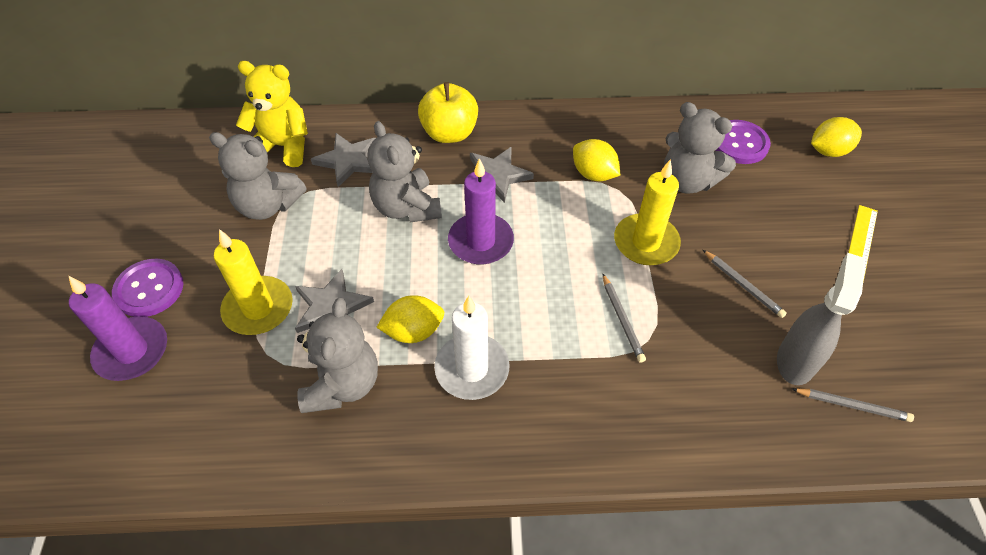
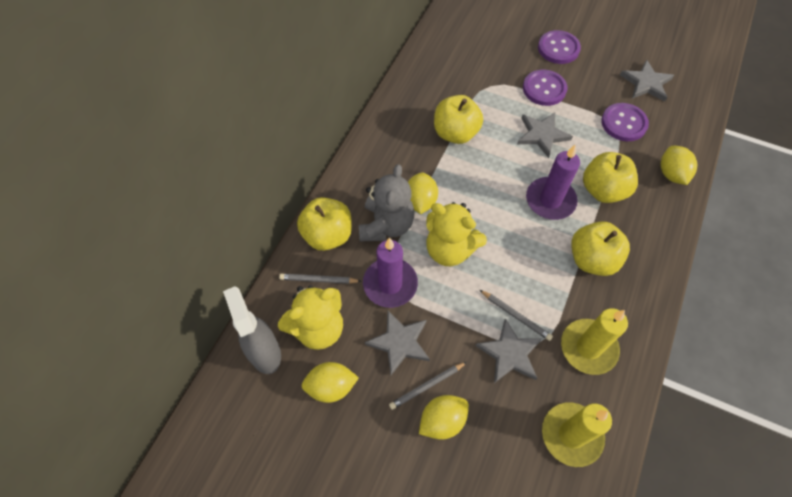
grey star: [295,269,374,333] [311,133,376,187] [470,147,534,203] = 3 -> [365,310,430,375] [476,318,542,383] [518,113,573,158] [620,59,674,101] = 4
grey teddy bear: [209,132,306,220] [297,298,378,413] [367,121,442,222] [664,102,736,194] = 4 -> [359,164,414,241] = 1
purple button: [112,259,183,317] [715,120,771,164] = 2 -> [523,70,567,106] [538,30,581,64] [601,103,649,141] = 3
white candle: [434,296,510,400] = 1 -> none = 0
yellow apple: [418,82,478,143] = 1 -> [297,197,352,251] [434,95,483,144] [571,221,630,276] [583,152,638,203] = 4
yellow lemon: [376,295,444,343] [573,139,620,181] [811,117,862,157] = 3 -> [301,362,359,403] [408,172,438,214] [419,395,469,440] [661,146,697,185] = 4
yellow ruler: [848,205,878,282] = 1 -> none = 0
yellow teddy bear: [236,61,308,167] = 1 -> [278,285,343,350] [426,202,487,266] = 2

